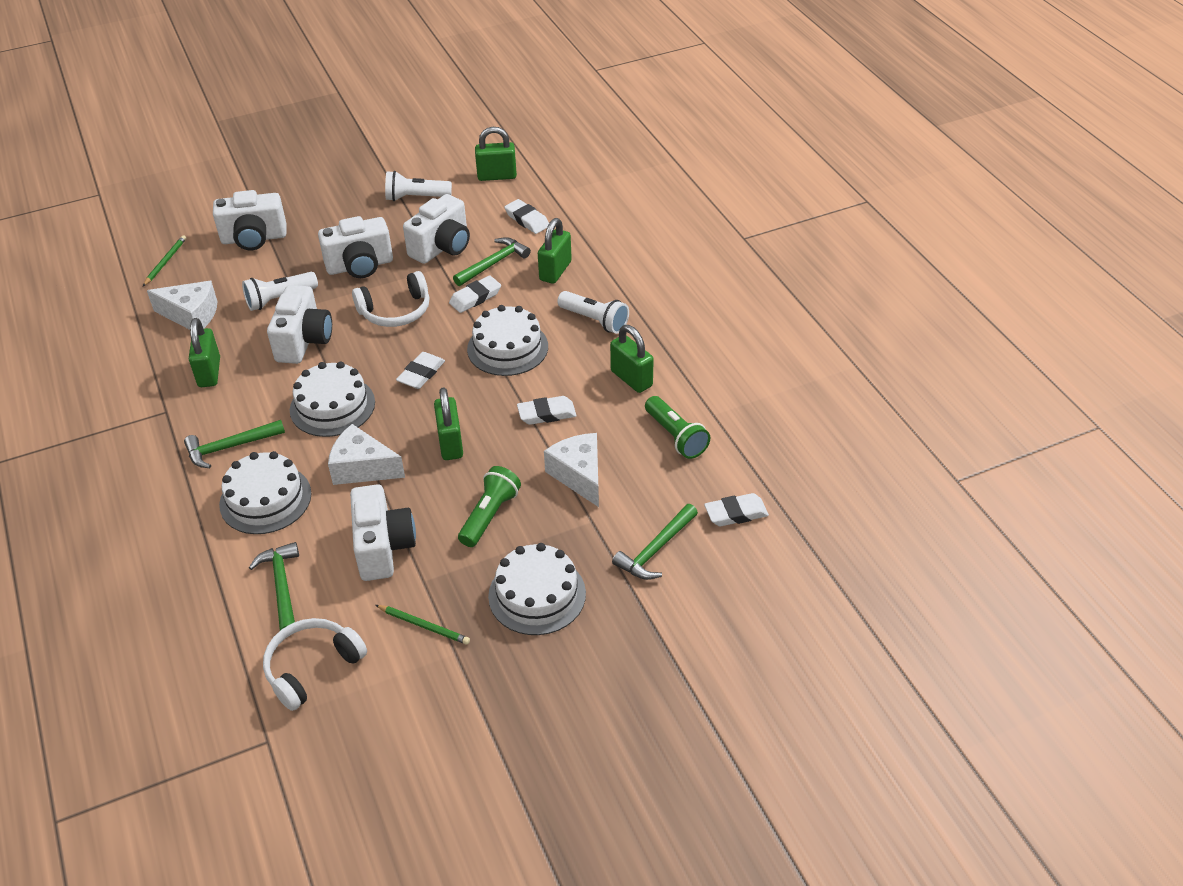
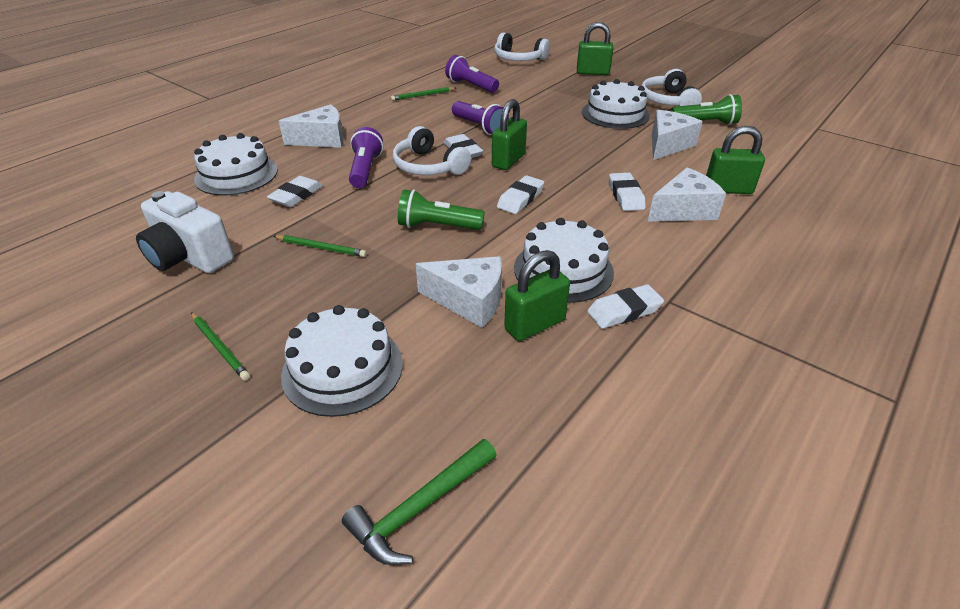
green hammer: [184,420,285,468] [249,542,299,631] [453,237,531,286] [612,504,698,580] = 4 -> [342,439,497,565] = 1
green padlock: [189,318,220,387] [434,388,463,460] [475,127,517,181] [538,218,572,284] [610,325,654,393] = 5 -> [492,99,527,170] [504,250,570,341] [577,22,613,75] [706,126,765,194] = 4
green pencil: [143,235,186,286] [376,605,470,645] = 2 -> [191,312,250,380] [273,235,367,257] [391,87,456,101] = 3
purple flashlight: none = 0 -> [349,127,383,188] [445,55,499,93] [452,101,509,135] = 3
white camera: [213,190,286,250] [267,285,332,364] [318,216,393,278] [350,484,416,581] [403,194,470,264] = 5 -> [136,191,234,273] = 1
white cheese: [147,281,217,330] [328,424,405,485] [544,433,599,507] = 3 -> [279,104,344,148] [416,256,502,328] [648,168,726,222] [652,110,703,160] = 4
white flashlight: [242,272,318,311] [385,171,452,201] [557,291,629,334] = 3 -> none = 0
white headphones: [263,618,367,711] [352,271,430,327] = 2 -> [393,126,471,175] [494,32,550,61] [642,69,702,106] = 3

